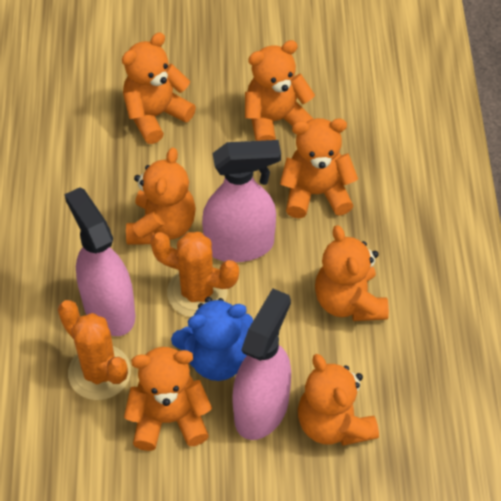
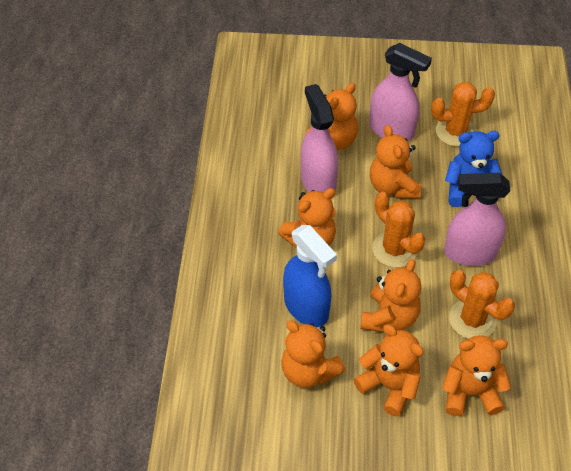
blue spray bottle: none = 0 -> [283,225,337,327] = 1
orange cactus: [58,300,131,400] [150,232,239,317] = 2 -> [372,192,425,268] [431,82,495,147] [449,270,515,339] = 3

